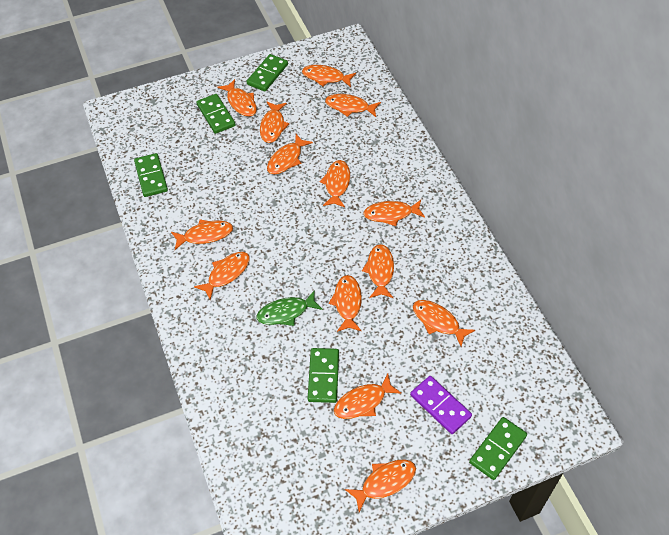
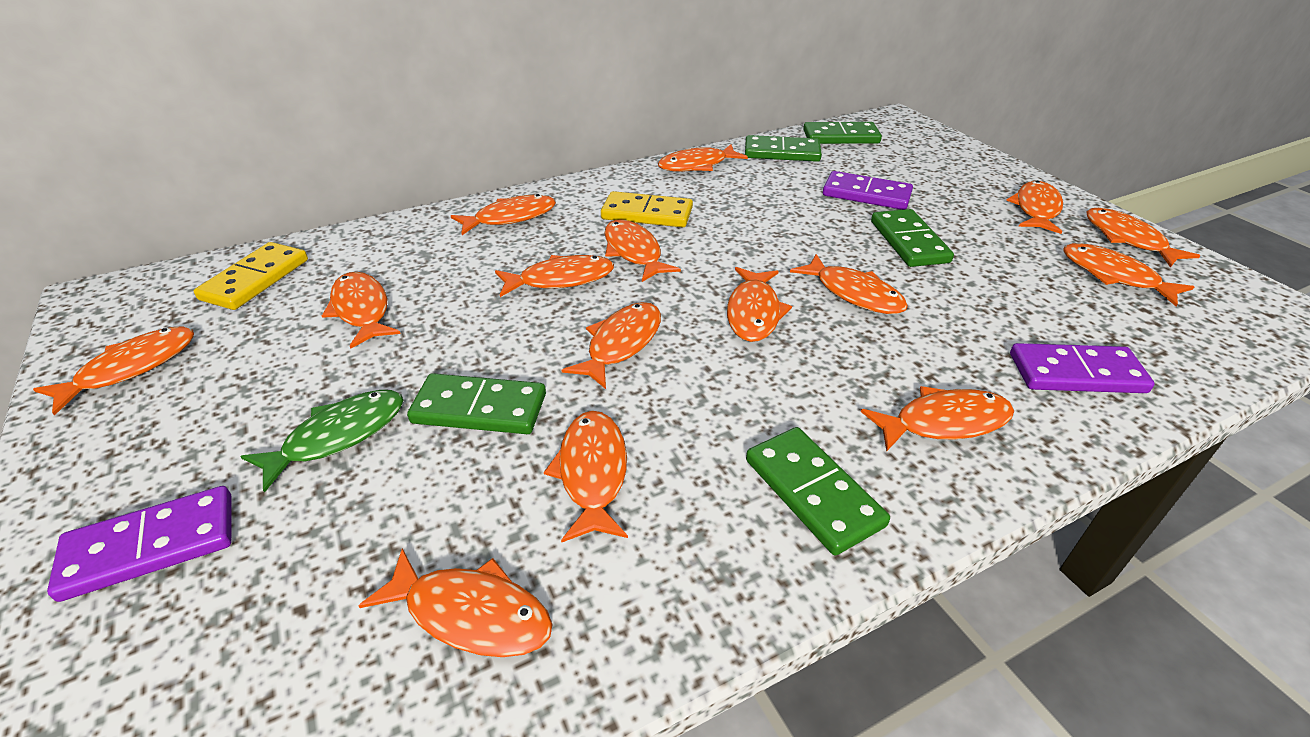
orange fish: [171,219,233,250] [194,252,250,300] [218,79,257,117] [260,102,289,143] [267,134,313,175] [302,65,356,87] [320,160,350,208] [325,94,381,117] [329,275,362,332] [334,374,401,419] [345,459,416,512] [362,244,394,298] [363,200,425,226] [413,300,475,347] = 14 -> [33,326,194,416] [322,272,401,349] [358,548,553,657] [451,194,556,235] [495,255,614,297] [544,411,628,543] [562,302,661,389] [604,219,681,282] [658,144,748,172] [727,267,792,342] [790,254,908,314] [861,386,1014,452] [1006,181,1063,234] [1063,243,1194,306] [1087,208,1200,268] = 15
purple domino: [410,376,472,434] = 1 -> [47,486,231,602] [823,171,913,210] [1010,343,1155,393] = 3
yellow domino: none = 0 -> [194,242,308,310] [601,191,693,227] = 2

